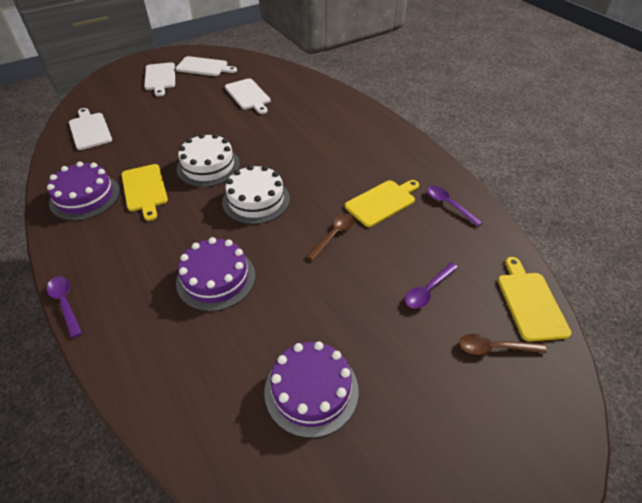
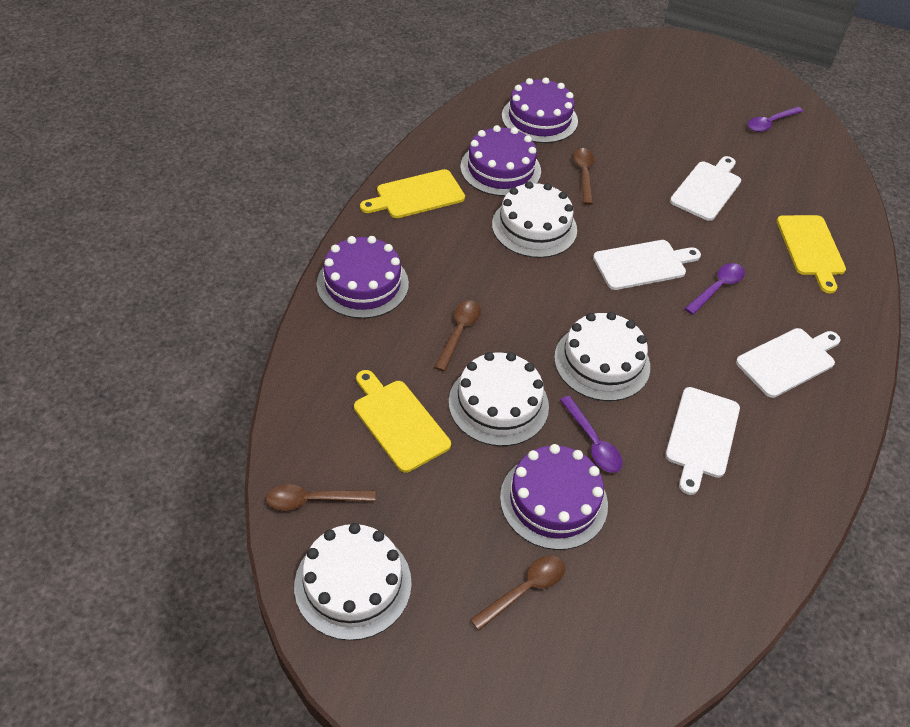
brown spoon: [306,213,355,260] [459,334,547,355] = 2 -> [266,484,375,511] [434,300,481,371] [470,556,565,631] [573,148,595,205] = 4
purple cake: [47,161,120,220] [176,237,255,311] [264,341,359,438] = 3 -> [317,236,409,319] [460,125,541,196] [500,444,608,550] [502,77,578,143] = 4
white cake: [177,133,240,187] [222,165,290,224] = 2 -> [294,523,412,641] [449,352,549,446] [492,181,577,258] [554,312,650,401] = 4

